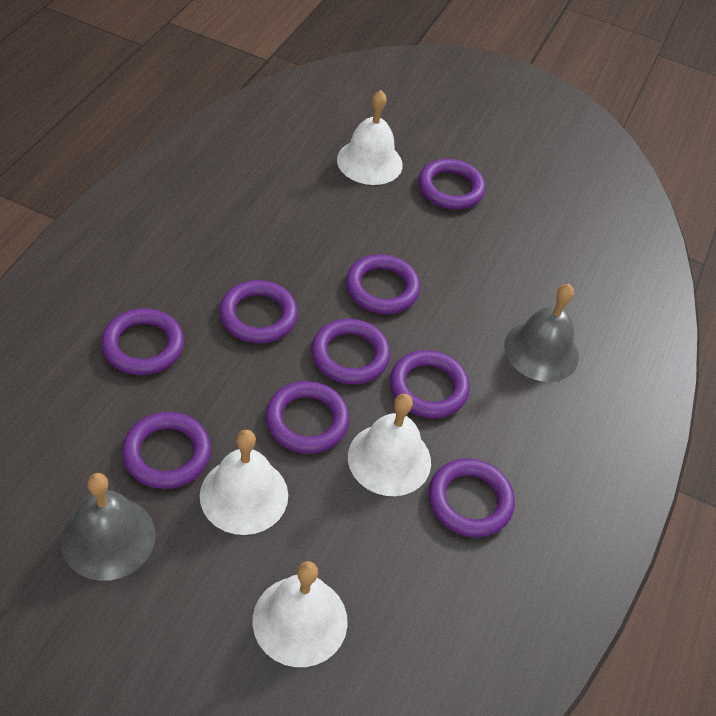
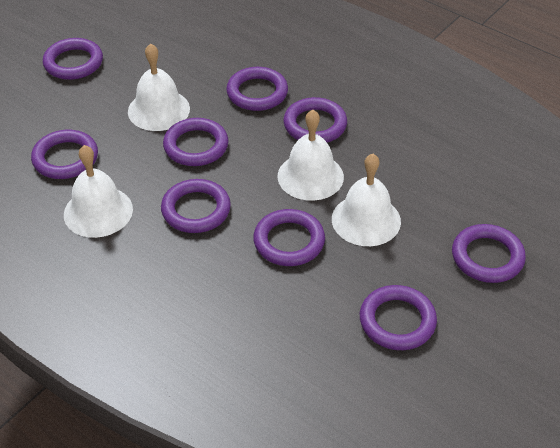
grey bell: [61,473,155,581] [504,284,579,382] = 2 -> none = 0

